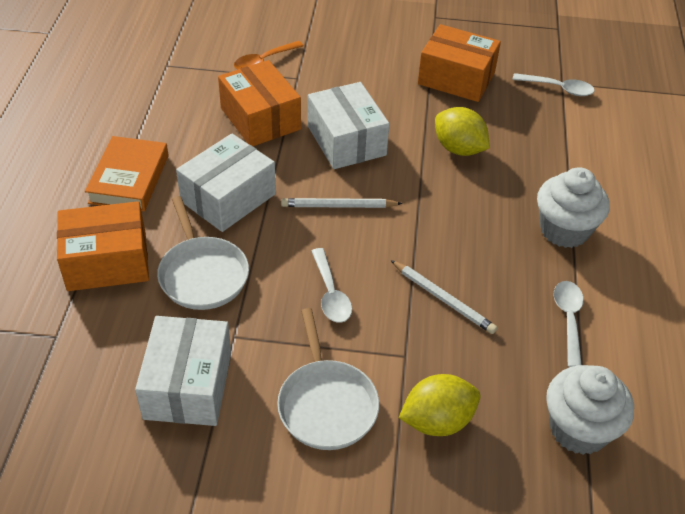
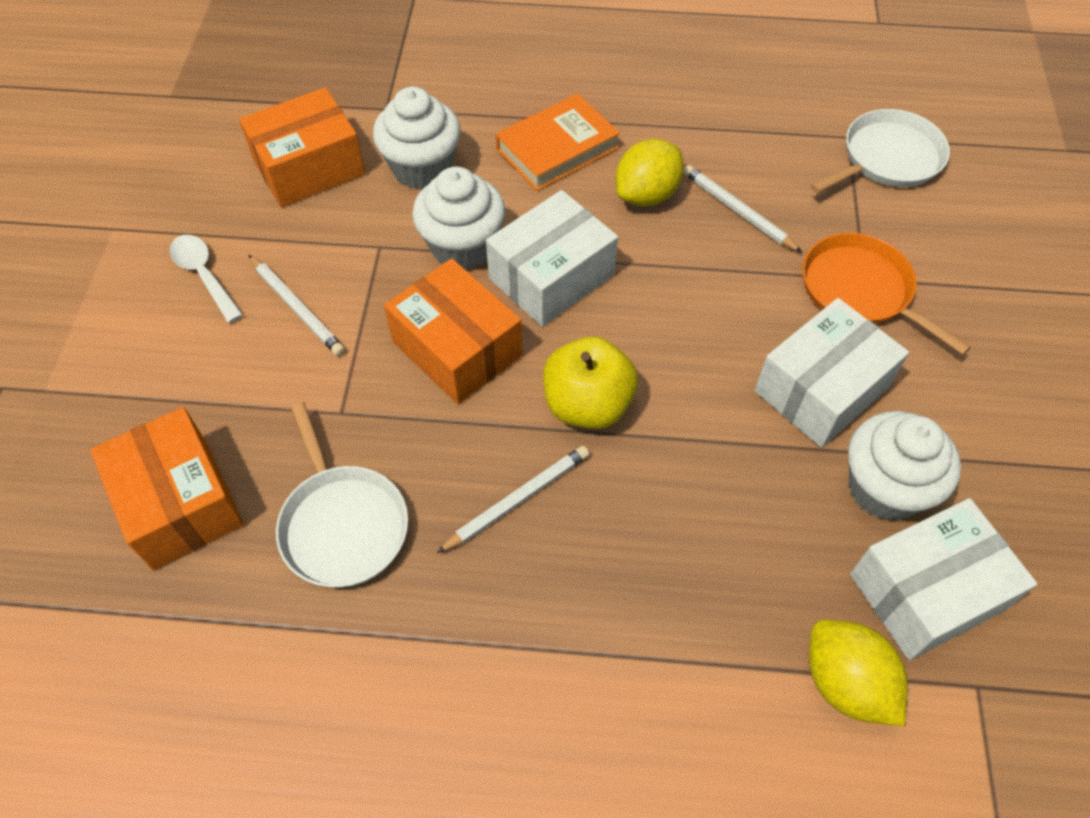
orange pan: none = 0 -> [802,233,971,355] = 1
orange spoon: [234,41,304,69] = 1 -> none = 0
white cupcake: [537,167,610,248] [546,365,634,455] = 2 -> [373,87,461,190] [412,167,506,271] [848,411,961,521] = 3
white pencil: [281,198,403,208] [390,260,497,334] = 2 -> [249,255,345,356] [437,446,589,553] [683,165,803,253] = 3
white spoon: [311,248,352,323] [512,73,595,96] [554,281,584,367] = 3 -> [170,235,243,323] = 1
yellow apple: none = 0 -> [543,336,638,429] = 1

